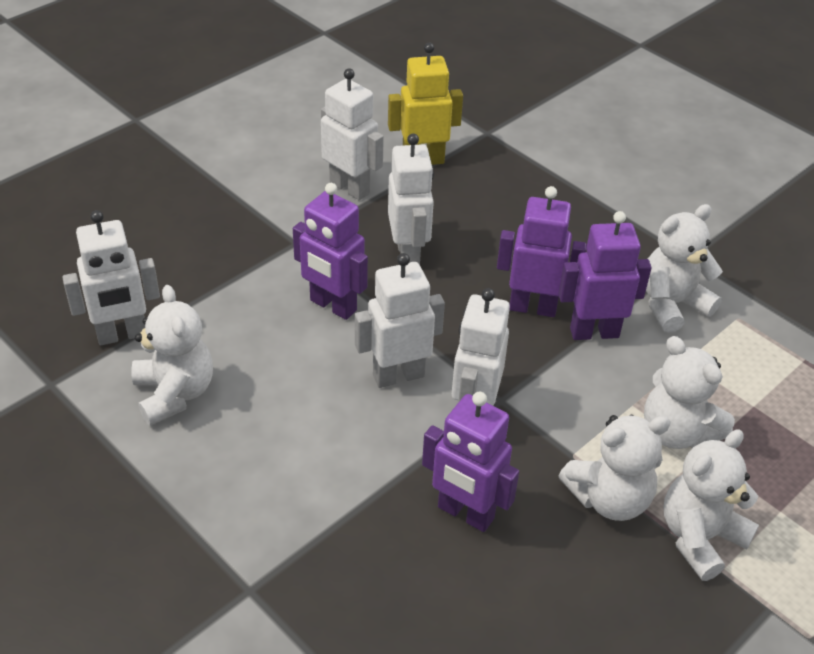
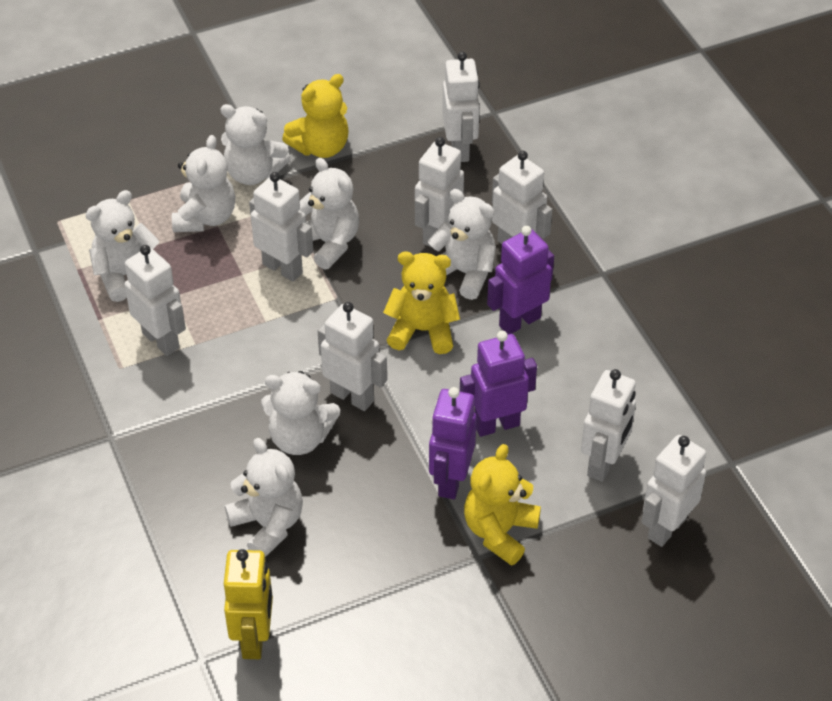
purple robot: [293,183,368,320] [422,392,519,532] [497,186,587,317] [558,211,652,340] = 4 -> [429,387,476,499] [460,331,537,437] [487,226,554,335] = 3
white robot: [62,210,160,345] [321,68,384,200] [355,253,445,388] [388,134,434,265] [452,288,510,405] = 5 -> [124,245,186,356] [249,172,313,282] [318,302,387,411] [415,137,464,248] [442,52,480,162] [492,151,552,244] [581,369,636,482] [642,435,706,547] = 8
white teddy bear: [132,285,213,426] [558,415,671,521] [644,336,735,449] [646,204,723,333] [664,429,759,581] = 5 -> [85,190,160,302] [172,135,236,232] [220,104,291,185] [225,438,303,557] [261,371,340,455] [299,158,359,269] [428,189,496,300] = 7
yellow teddy bear: none = 0 -> [282,74,349,158] [383,251,460,354] [464,444,541,566] = 3

